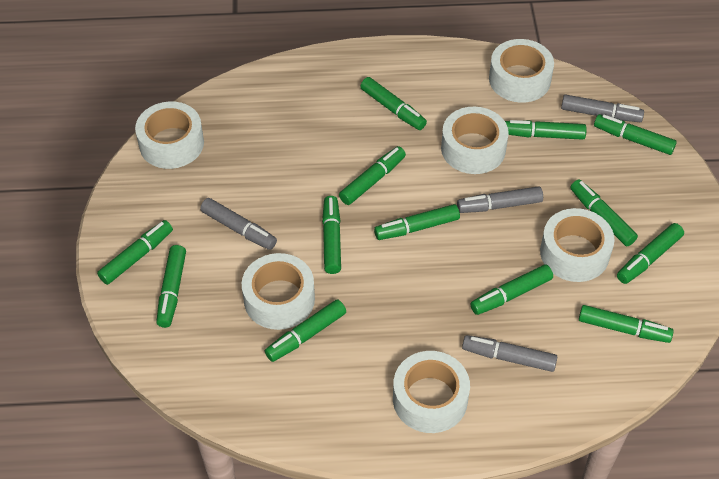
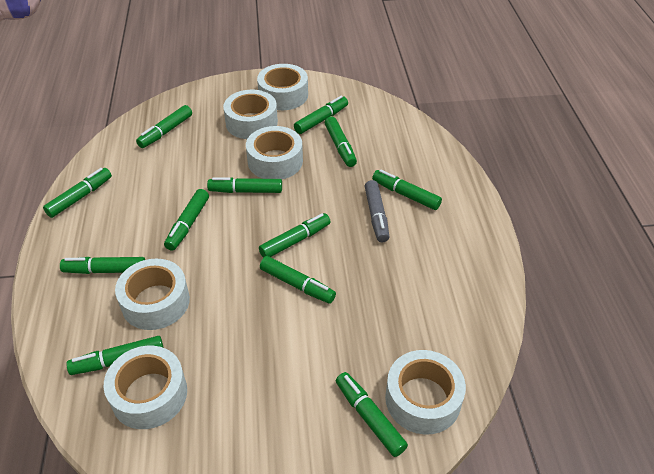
green marker: [97,220,173,285] [156,245,186,328] [265,299,346,362] [322,196,341,274] [339,146,406,205] [360,77,427,130] [374,204,460,240] [470,264,553,315] [505,120,587,140] [570,179,638,246] [579,305,674,343] [594,114,677,155] [617,223,684,284] = 13 -> [43,168,112,218] [60,257,145,274] [66,336,164,375] [136,105,192,148] [164,189,209,251] [207,177,282,193] [259,213,331,258] [260,256,336,304] [294,96,348,134] [325,117,357,167] [336,372,408,457] [372,170,442,210] = 12
grey marker: [200,198,277,250] [457,186,543,213] [462,335,557,372] [561,95,644,122] = 4 -> [364,180,389,242] = 1

